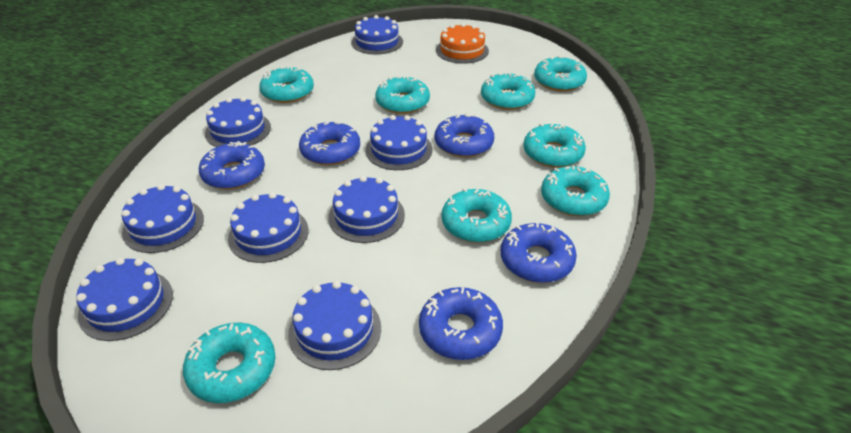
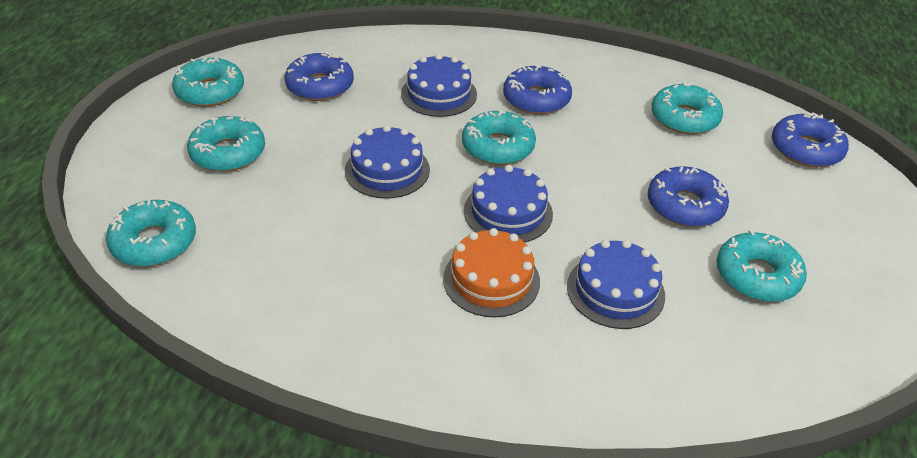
blue cake: [76,258,173,341] [122,184,204,253] [205,97,271,147] [228,192,308,263] [288,281,381,370] [328,176,405,243] [351,15,403,54] [366,115,432,170] = 8 -> [345,125,430,199] [401,54,477,117] [464,165,553,242] [567,240,665,329] = 4
blue donut: [199,141,265,189] [299,120,360,165] [419,287,503,360] [435,113,494,157] [501,223,577,283] = 5 -> [285,52,354,101] [503,65,572,115] [648,166,729,227] [772,112,849,167] = 4
turquoise donut: [183,322,276,403] [259,66,314,103] [375,76,430,114] [442,188,512,243] [481,72,535,110] [523,123,586,168] [534,56,587,92] [541,165,610,216] = 8 -> [106,199,196,267] [172,58,244,107] [187,116,265,172] [462,110,536,165] [651,82,723,134] [716,230,807,302] = 6

